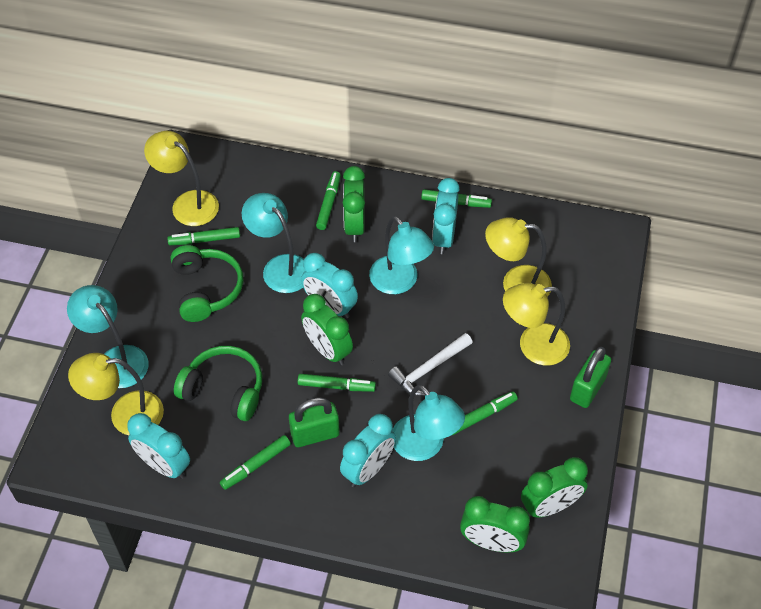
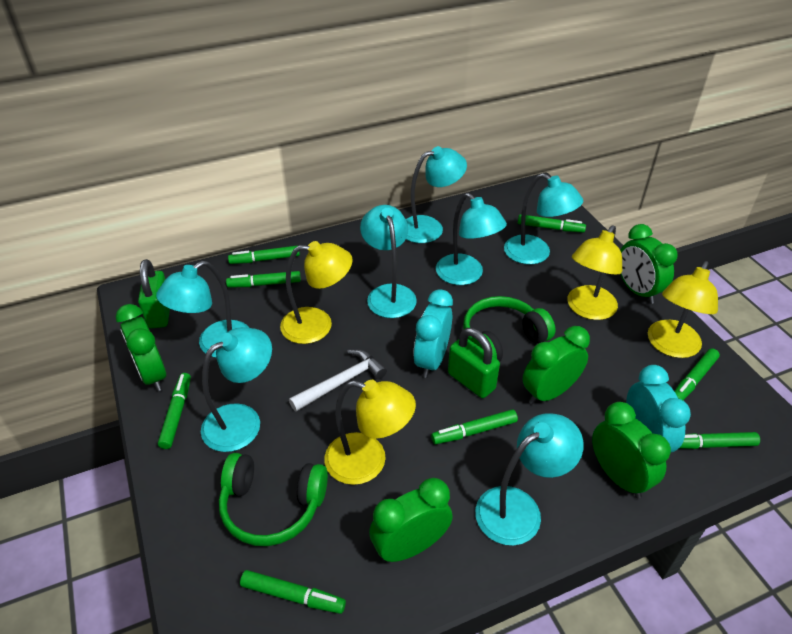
green clock: [301,294,353,365] [343,166,365,242] [460,496,530,553] [521,457,588,518] = 4 -> [116,304,166,391] [369,478,453,562] [523,326,590,404] [592,402,671,498] [620,224,678,304] = 5
green marker: [167,227,240,245] [220,435,291,490] [298,374,376,392] [316,171,341,230] [421,189,492,208] [453,391,518,435] = 6 -> [158,373,191,449] [226,271,301,288] [228,246,300,264] [240,570,346,614] [431,409,518,444] [518,214,586,233] [674,349,720,400] [680,432,760,449] = 8
turquoise clock: [127,413,190,479] [301,253,358,319] [340,414,396,487] [432,178,460,254] = 4 -> [413,289,453,378] [626,365,691,452] = 2
turquoise lamp: [67,285,148,388] [242,193,305,293] [369,216,434,294] [392,385,465,461] = 4 -> [156,261,249,358] [201,327,272,452] [360,205,417,318] [406,146,467,243] [436,193,507,285] [475,413,584,546] [504,173,584,264] = 7

